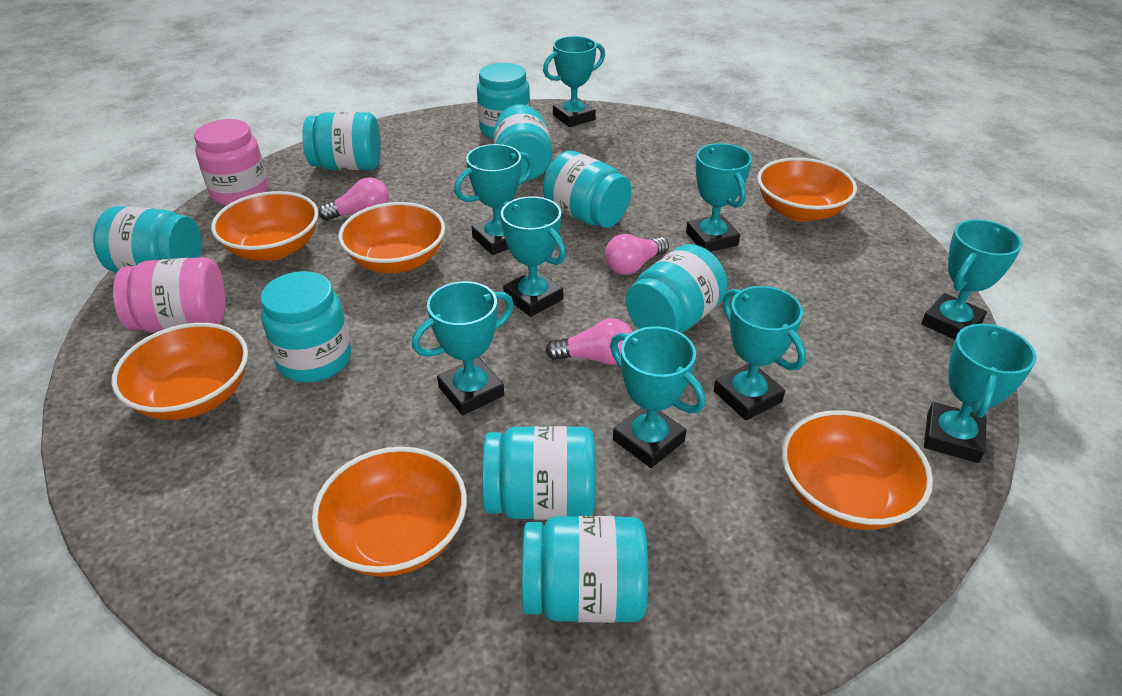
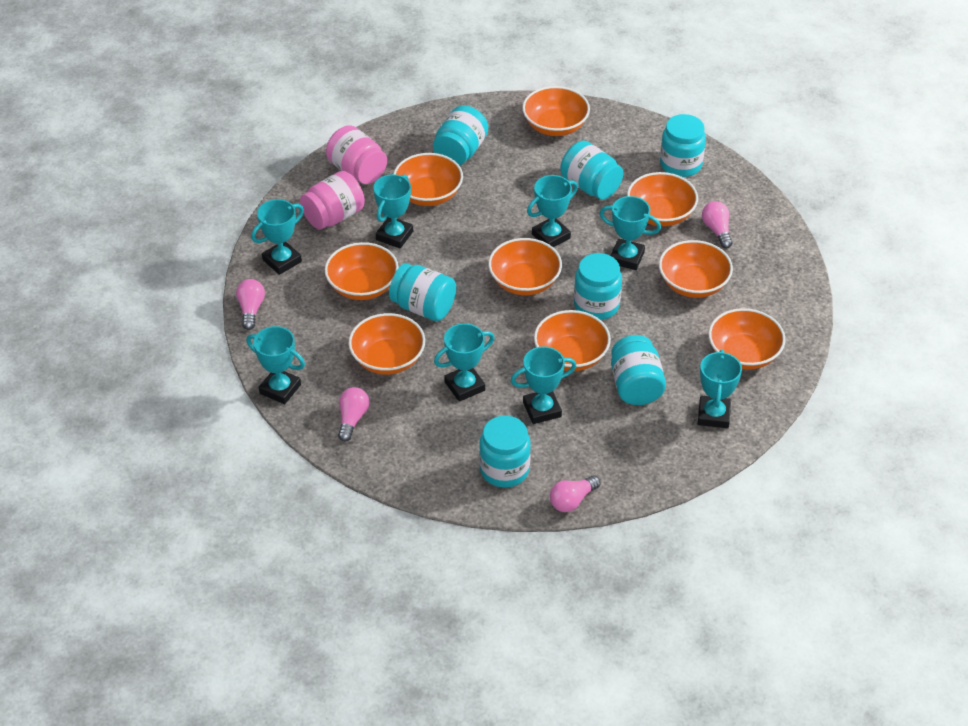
orange bowl: [111,323,248,420] [211,191,319,261] [312,447,467,577] [338,202,445,273] [757,157,857,222] [782,410,933,530] = 6 -> [325,242,399,300] [348,313,425,375] [393,153,463,206] [488,238,562,295] [522,86,590,136] [534,310,611,371] [627,172,698,226] [659,240,733,298] [708,308,786,370] = 9
pink light bulb: [318,178,389,221] [546,318,633,365] [605,234,669,275] = 3 -> [236,279,265,330] [338,387,369,442] [550,475,601,512] [702,201,733,249] = 4
turquoise jar: [93,206,202,273] [260,271,351,383] [302,112,381,170] [477,63,530,139] [482,426,595,520] [493,104,552,181] [522,516,648,623] [543,151,632,228] [626,244,728,333] = 9 -> [389,263,456,321] [433,105,488,165] [479,416,531,488] [560,141,624,199] [574,253,622,320] [611,335,666,405] [660,114,706,177] = 7
turquoise trophy: [412,281,514,415] [454,144,534,255] [499,196,566,317] [543,36,605,127] [610,326,706,468] [686,143,752,252] [714,286,806,420] [921,219,1022,340] [924,324,1037,463] = 9 -> [246,326,305,404] [251,199,304,275] [373,174,413,248] [434,323,495,402] [511,347,576,424] [527,175,578,247] [599,196,661,270] [698,350,742,428] = 8

